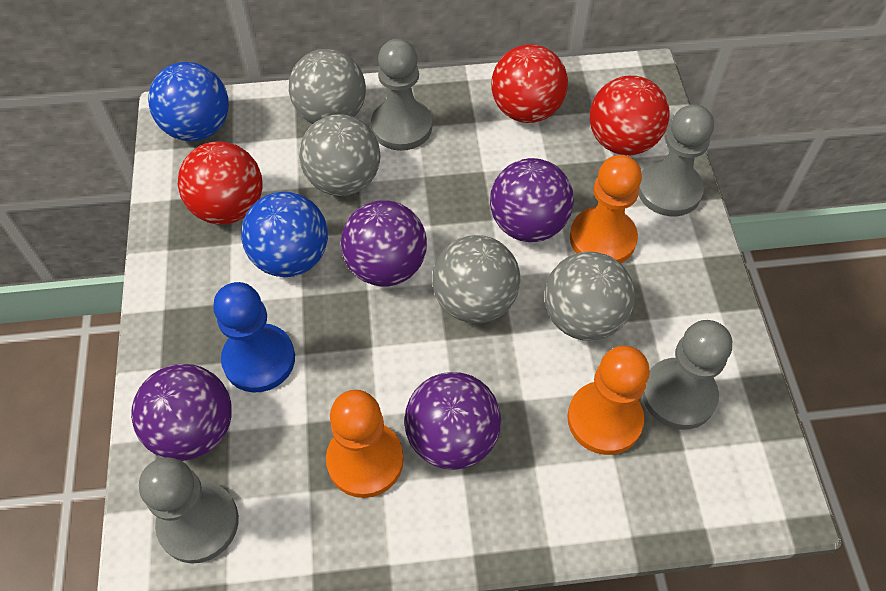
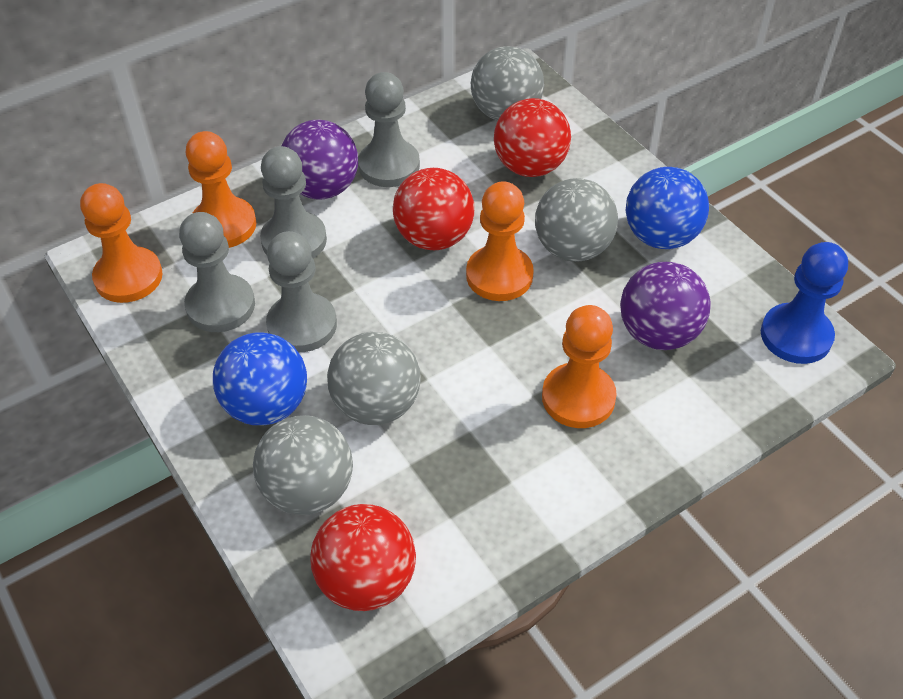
orange pawn: [326,390,404,498] [567,346,650,455] [570,155,642,264] = 3 -> [80,183,163,303] [186,131,256,248] [466,182,534,301] [542,305,617,428] = 4
purple ball: [131,364,232,461] [341,200,427,287] [404,372,501,470] [490,158,574,242] = 4 -> [281,120,358,200] [620,262,710,350] = 2

